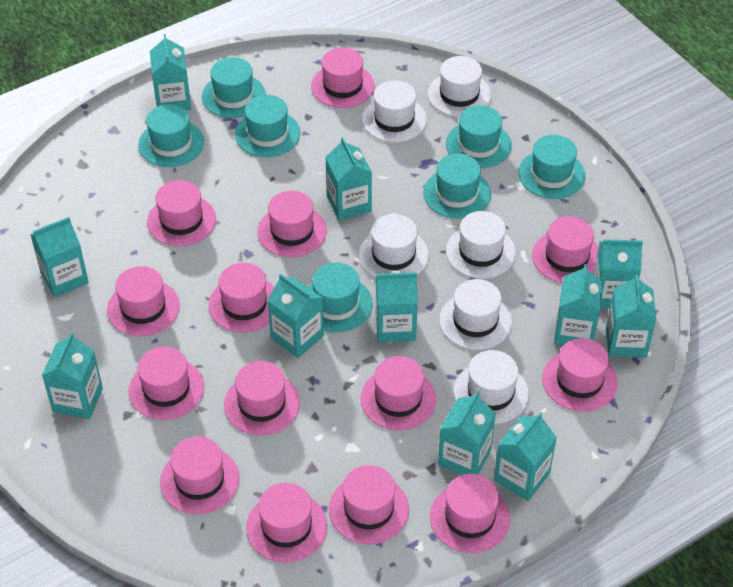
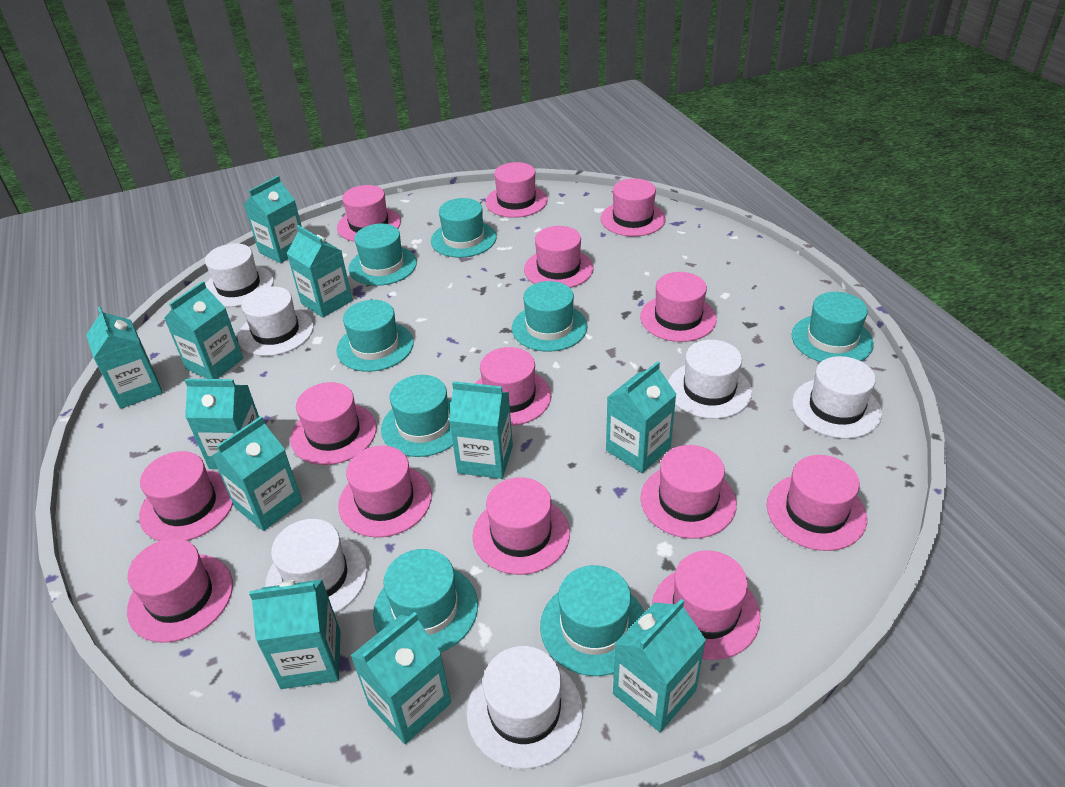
turquoise hat: [138,104,204,167] [202,57,266,118] [235,95,300,157] [308,263,373,333] [423,154,491,219] [446,105,512,168] [518,135,585,199] = 7 -> [336,300,414,372] [348,224,417,286] [373,549,478,652] [381,375,453,457] [431,198,497,258] [512,281,588,352] [540,565,645,676] [791,292,874,362] = 8

